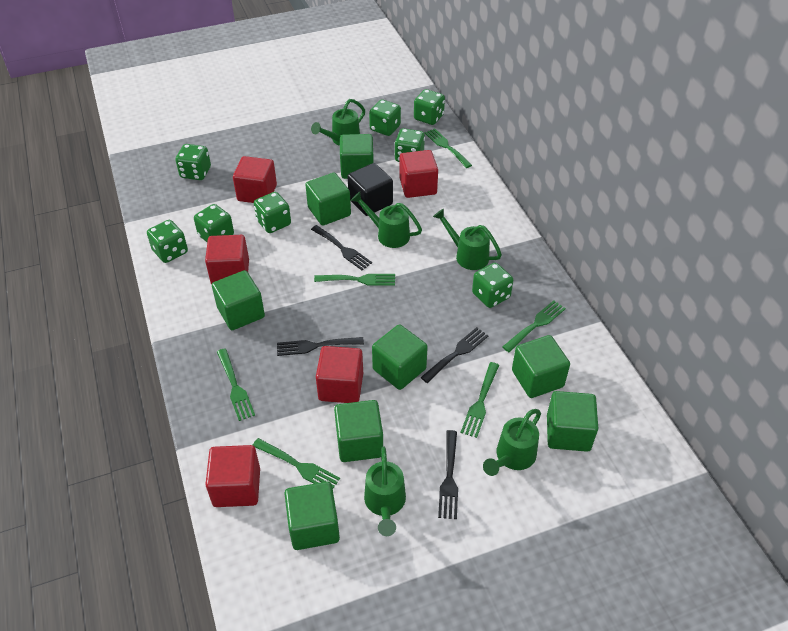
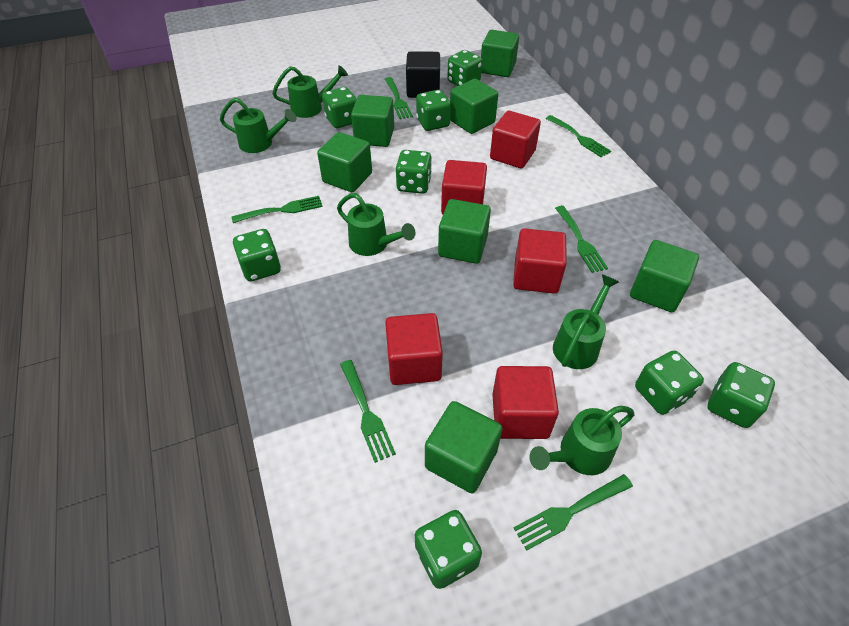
black fork: [277,337,364,356] [311,225,372,270] [420,327,488,383] [438,430,458,519] = 4 -> none = 0
green cube: [212,270,265,330] [284,482,340,550] [305,173,351,226] [334,400,383,462] [340,134,374,179] [372,324,428,390] [512,335,570,398] [547,391,598,452] = 8 -> [317,132,372,192] [351,95,394,147] [425,401,503,493] [438,199,491,264] [450,79,498,134] [481,30,519,77] [630,240,699,312] = 7

